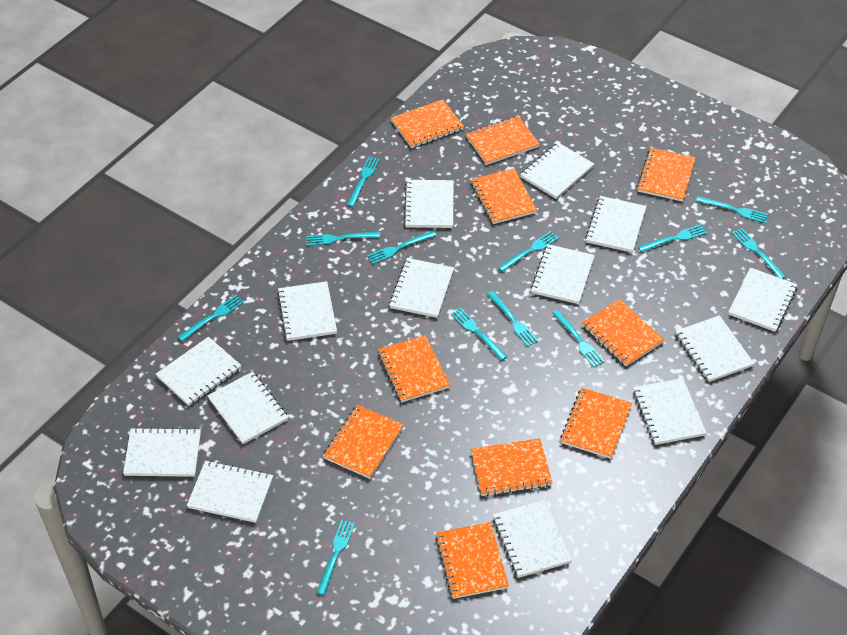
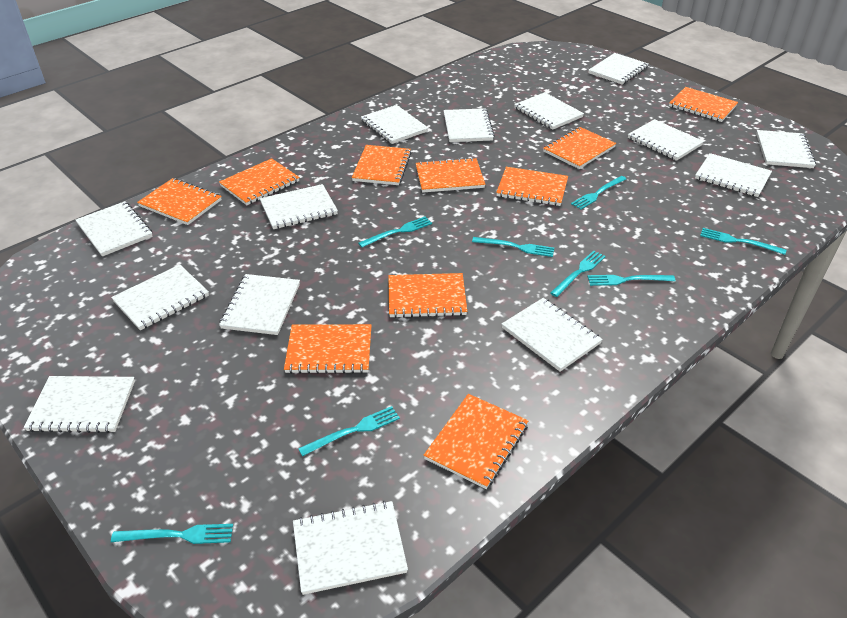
turquoise fork: [178,295,244,341] [306,232,380,246] [316,520,355,595] [347,156,380,207] [367,231,437,264] [451,308,507,361] [487,291,538,347] [498,231,559,272] [552,310,605,367] [638,224,707,252] [696,196,769,223] [732,228,786,279] = 12 -> [111,524,233,544] [298,406,400,456] [358,216,432,247] [472,237,554,257] [550,251,606,297] [571,176,626,209] [587,275,676,286] [700,228,786,255] = 8

